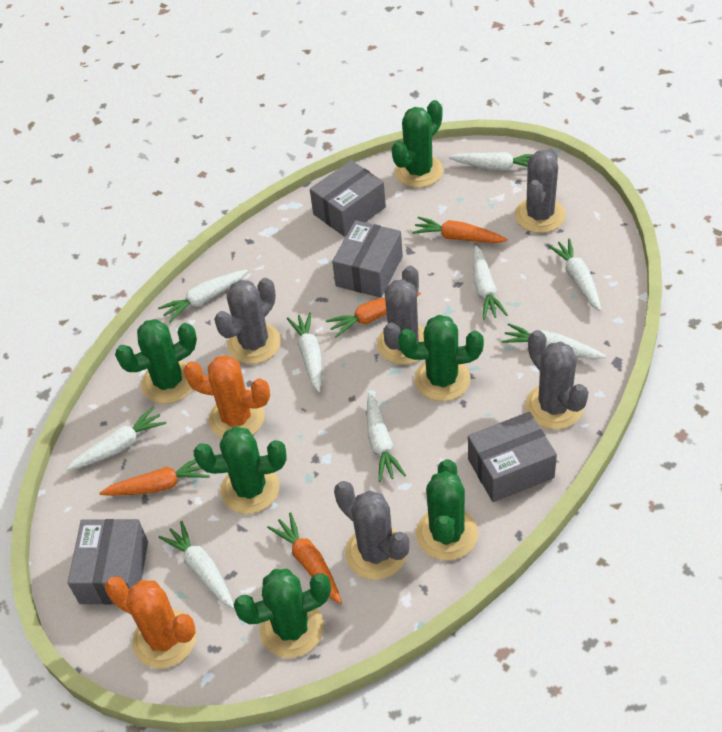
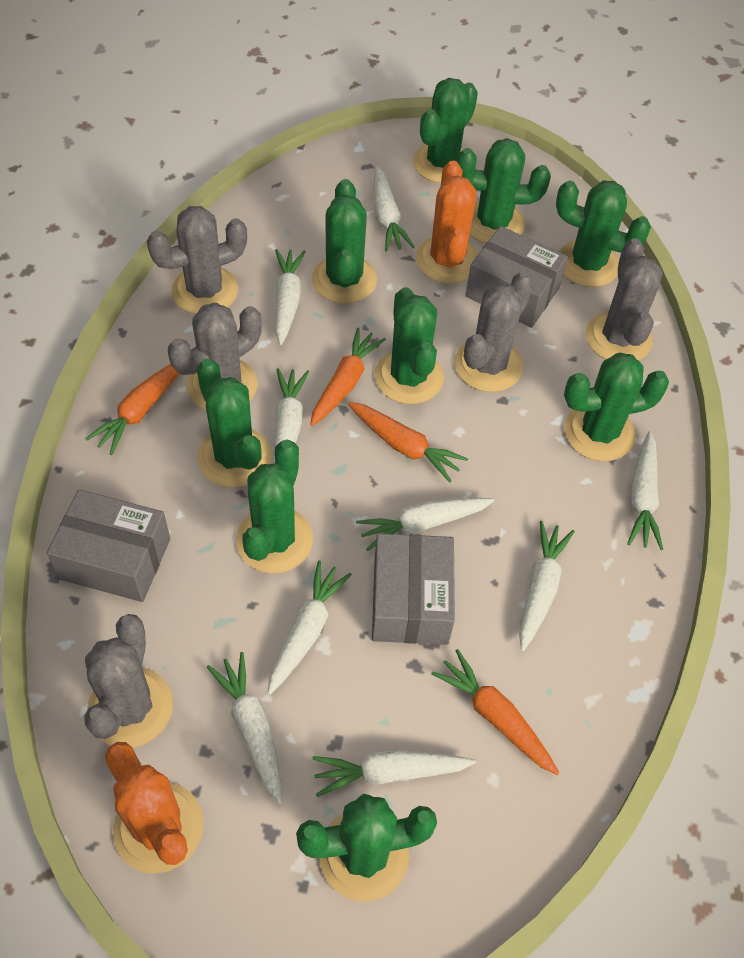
green cactus: [115,319,197,404] [194,427,287,514] [234,569,331,658] [392,100,443,188] [398,315,484,401] [416,459,478,560] = 6 -> [197,359,271,488] [236,439,313,573] [296,794,437,902] [312,179,377,304] [375,287,444,404] [413,78,478,183] [456,138,551,244] [556,181,651,287] [564,353,669,461] = 9
grey box: [68,519,148,605] [310,160,386,237] [332,220,403,298] [468,412,557,502] = 4 -> [47,489,170,602] [372,533,455,645] [465,226,568,328] = 3

